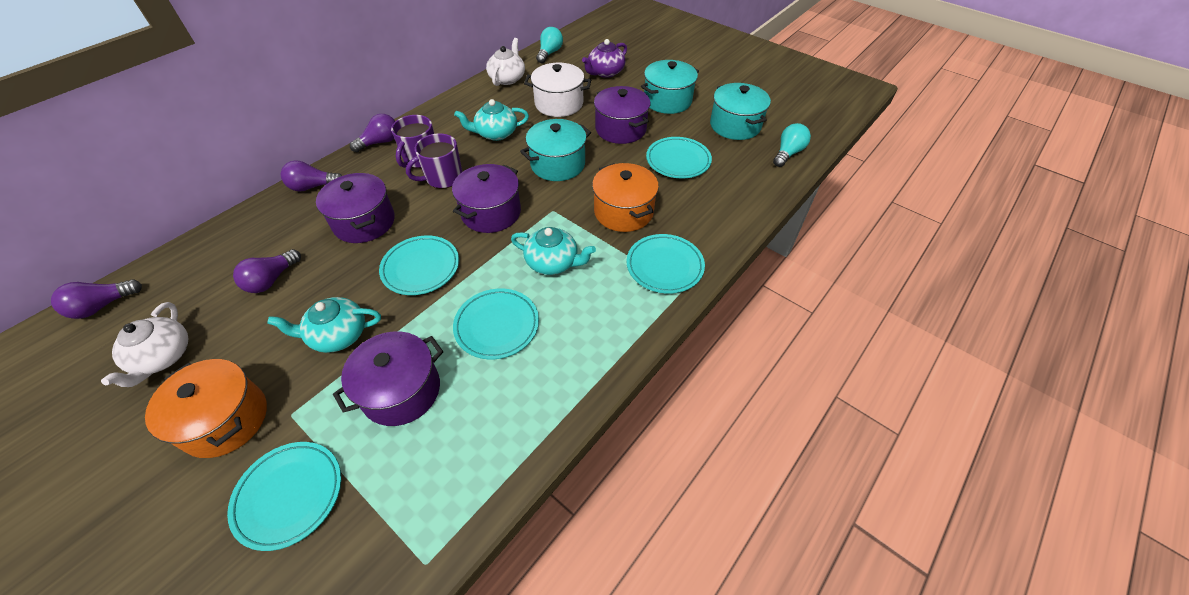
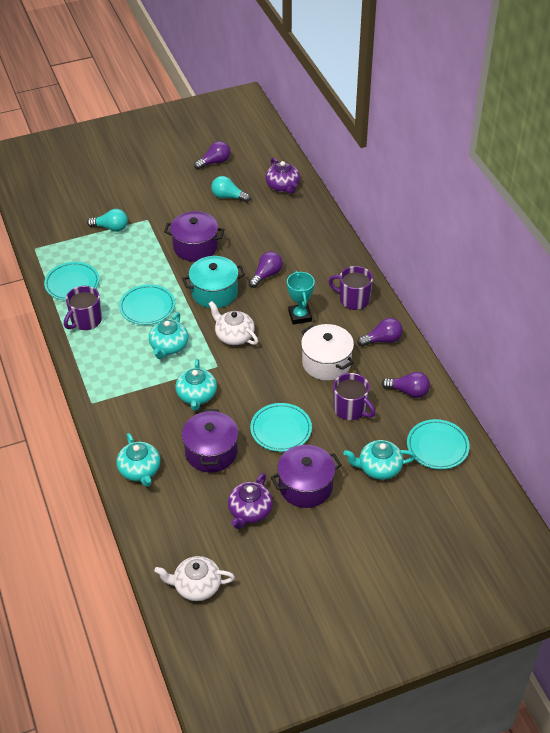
orange pot: [145,359,267,458] [592,163,659,232] = 2 -> none = 0
purple mug: [391,115,434,168] [406,133,462,189] = 2 -> [64,286,102,330] [329,266,373,310] [333,373,376,420] = 3
purple pot: [316,173,395,243] [333,331,443,426] [452,164,521,233] [594,86,651,144] = 4 -> [164,211,225,261] [182,409,238,473] [271,445,342,508] = 3
purple teapot: [582,39,627,78] = 1 -> [228,473,273,529] [265,157,300,194] = 2
turquoise plate: [227,442,341,551] [379,235,459,295] [453,289,539,359] [626,234,705,294] [646,137,712,178] = 5 -> [44,262,100,301] [119,284,175,325] [250,403,312,452] [407,419,470,469] = 4
turquoise pot: [520,119,591,181] [641,60,699,114] [710,83,771,140] = 3 -> [182,256,245,308] = 1
turquoise teapot: [267,297,381,353] [454,99,529,141] [511,227,596,275] = 3 -> [117,433,160,487] [149,312,189,359] [176,359,217,411] [343,440,416,480] = 4
turquoise trophy: none = 0 -> [287,271,315,324] = 1

